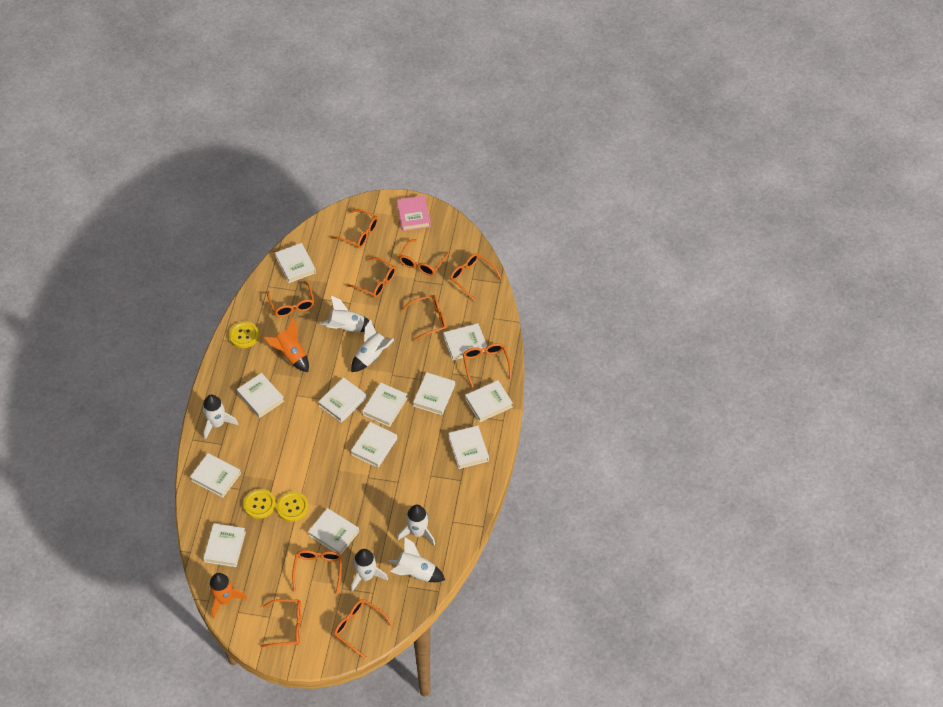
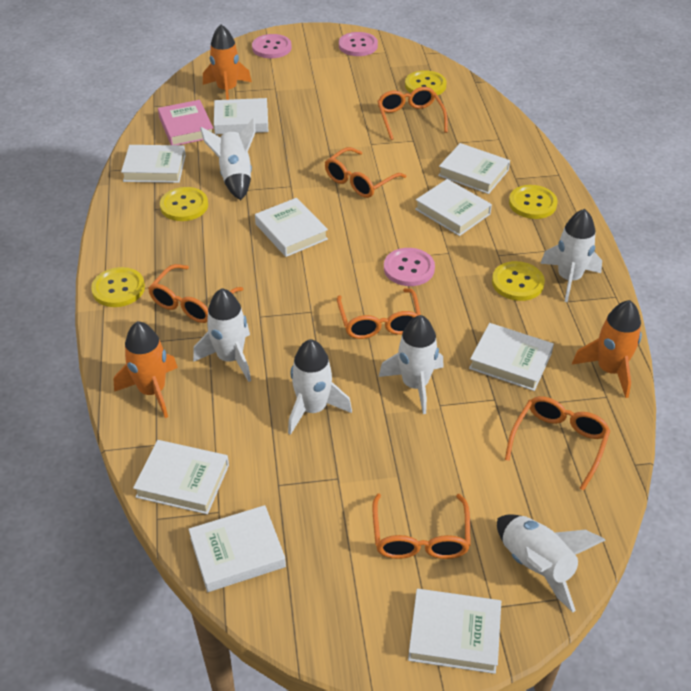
orange glasses: [260,599,301,647] [267,281,315,317] [292,550,342,594] [331,209,378,248] [334,599,393,659] [347,257,396,298] [399,239,449,276] [402,295,447,341] [450,253,502,301] [463,343,511,387] = 10 -> [148,264,243,323] [325,147,406,198] [337,288,421,339] [372,493,471,559] [377,87,448,140] [505,396,610,491] = 6
orange rocket: [209,573,247,619] [263,318,309,372] = 2 -> [114,321,178,418] [203,24,252,100] [572,300,642,398] = 3
pink button: none = 0 -> [252,34,292,58] [339,32,378,56] [384,248,435,286] = 3
white book: [190,453,241,498] [203,523,246,567] [237,373,284,418] [275,243,316,283] [308,508,359,555] [318,377,367,423] [351,422,397,468] [362,382,408,427] [413,372,455,415] [443,323,487,361] [448,426,489,469] [465,380,513,422] = 12 -> [121,145,186,183] [133,440,229,514] [188,505,286,592] [214,98,268,134] [255,198,328,257] [408,589,501,674] [415,179,492,236] [438,143,510,194] [469,323,554,391] = 9
yellow button: [229,321,259,348] [243,489,276,519] [276,492,309,522] = 3 -> [91,267,145,307] [160,187,208,221] [405,70,447,95] [492,261,545,301] [509,185,558,219] = 5

